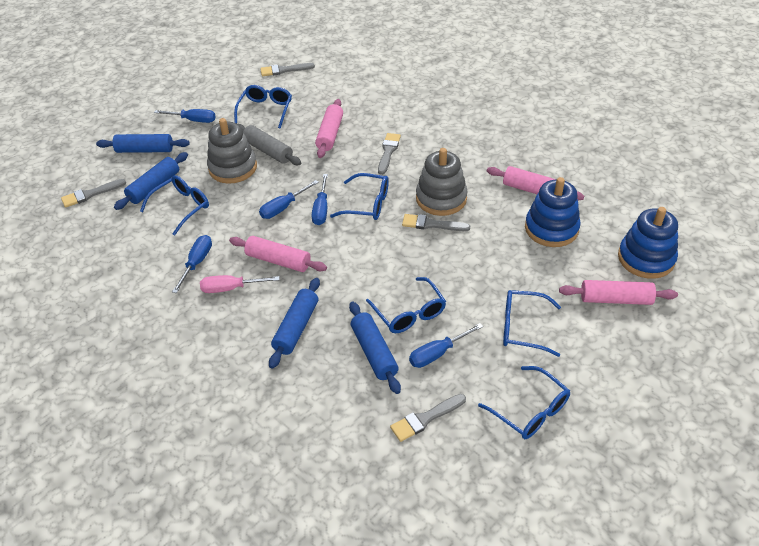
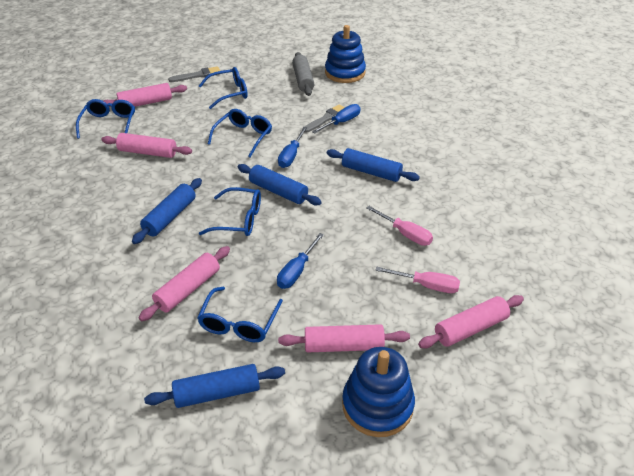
blue glasses: [140,175,209,236] [234,85,292,128] [330,173,389,220] [366,277,446,333] [478,366,570,439] [503,290,561,357] = 6 -> [76,99,135,139] [197,287,283,342] [199,67,248,109] [199,187,261,236] [208,109,272,157] = 5
blue screwdriver: [154,109,216,123] [172,235,212,293] [259,180,319,219] [312,174,328,225] [409,323,483,368] = 5 -> [277,233,324,289] [278,127,307,168] [312,104,361,133] = 3
grey brush: [61,179,126,208] [260,63,315,76] [378,133,401,175] [390,394,466,442] [402,214,470,231] = 5 -> [168,66,220,82] [304,105,345,133] = 2
grey stacking toy: [207,118,257,184] [416,148,468,216] = 2 -> none = 0
pink rolling pin: [229,236,327,272] [315,99,343,158] [487,166,584,200] [559,280,678,305] = 4 -> [101,133,192,158] [103,83,187,107] [139,246,230,321] [278,324,410,353] [418,295,524,348] = 5
pink screwdriver: [200,275,280,293] = 1 -> [366,206,433,246] [375,267,460,293] = 2

